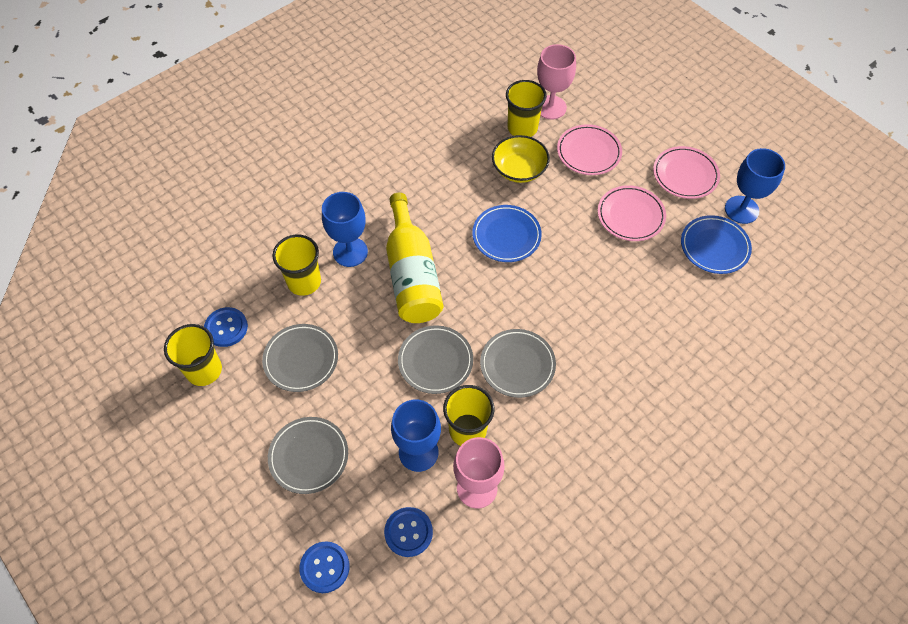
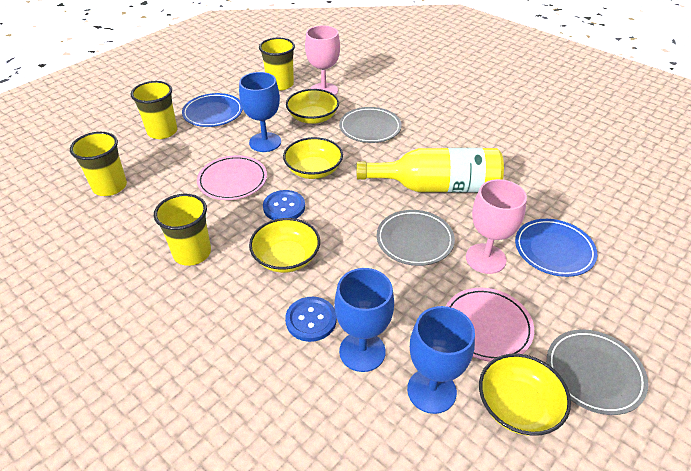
blue button: [204,307,248,347] [299,541,350,593] [384,507,433,557] = 3 -> [263,190,305,220] [285,297,337,342] = 2
grey plate: [262,324,338,392] [268,417,348,494] [398,326,473,394] [480,329,556,398] = 4 -> [339,107,402,143] [377,210,455,266] [547,329,648,415] = 3
pink plate: [557,124,622,175] [598,185,666,241] [653,146,720,199] = 3 -> [197,155,267,200] [446,288,534,362] = 2
yellow bowl: [492,135,550,183] = 1 -> [249,218,320,273] [283,137,343,179] [286,89,339,124] [479,354,571,436] = 4

